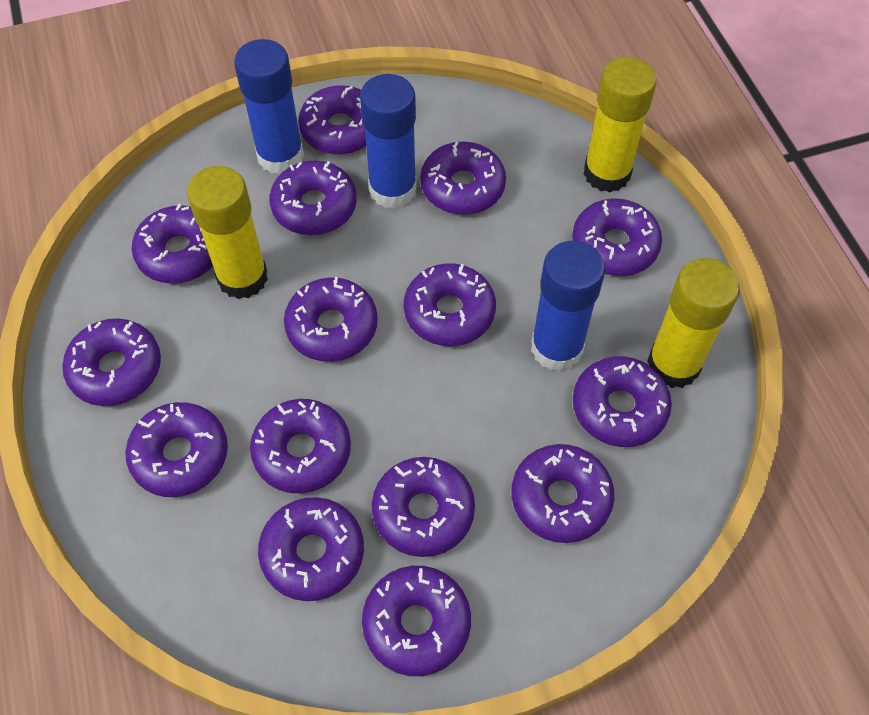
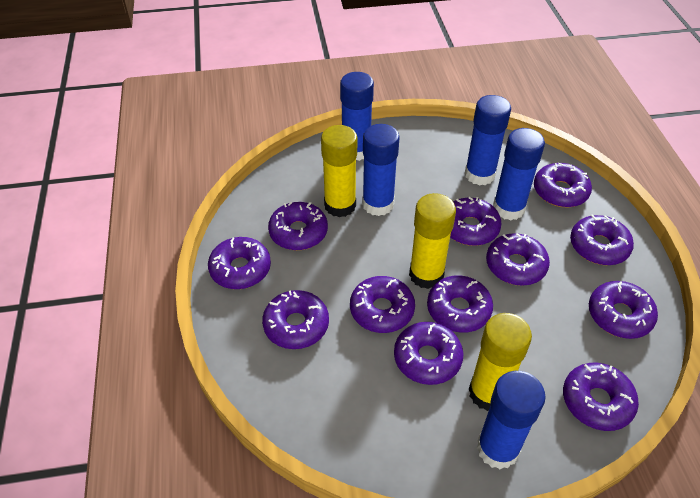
blue glue stick: [234,39,304,175] [360,74,417,209] [531,241,605,371] = 3 -> [340,72,374,161] [362,124,400,216] [465,95,511,186] [477,371,546,469] [493,128,545,220] = 5
purple donut: [62,318,161,406] [125,402,228,497] [132,204,213,284] [250,399,351,493] [258,497,364,601] [269,161,357,235] [284,277,378,362] [298,85,366,155] [362,566,471,676] [372,457,475,557] [404,263,496,346] [420,141,506,215] [511,444,614,543] [572,199,662,276] [573,356,672,447] = 15 -> [208,237,271,289] [262,290,329,349] [268,202,328,250] [350,276,415,333] [394,322,463,385] [427,275,493,333] [450,197,502,246] [486,233,550,286] [534,163,592,207] [563,363,639,431] [570,214,634,265] [589,281,658,339] = 12

